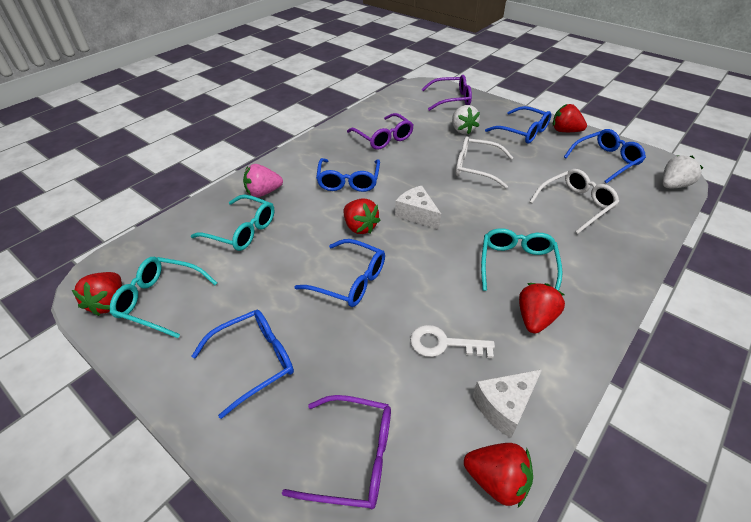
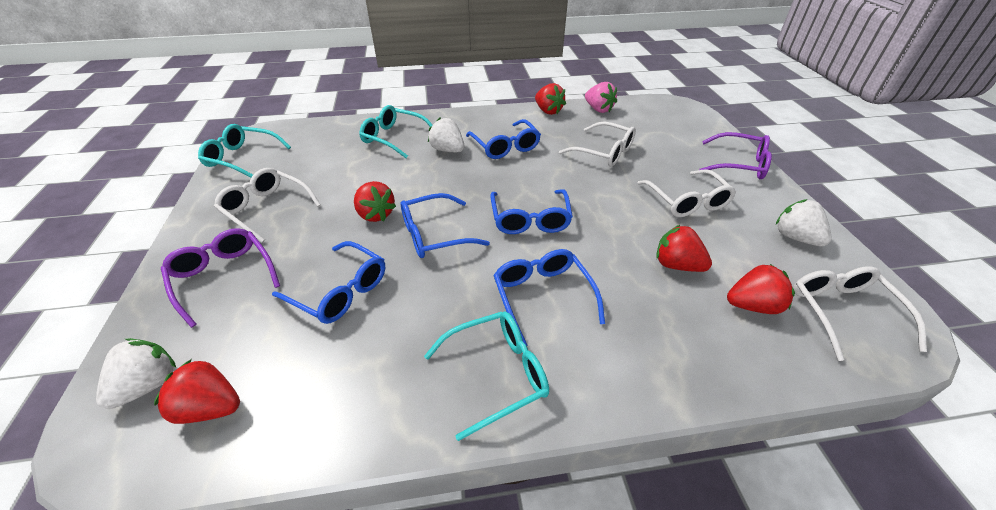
purple glasses: [282,395,391,509] [347,113,414,150] [422,75,472,111] = 3 -> [161,228,280,328] [699,132,772,180] = 2
white cheese: [395,186,441,229] [473,369,542,438] = 2 -> none = 0
white glasses: [456,136,513,188] [529,169,619,234] = 2 -> [214,168,321,243] [559,121,636,167] [638,169,736,217] [793,267,927,361] = 4
white key: [410,325,495,358] = 1 -> none = 0
white strawberry: [452,105,480,135] [662,155,703,188] = 2 -> [96,338,176,409] [428,118,464,152] [776,199,832,246] = 3

